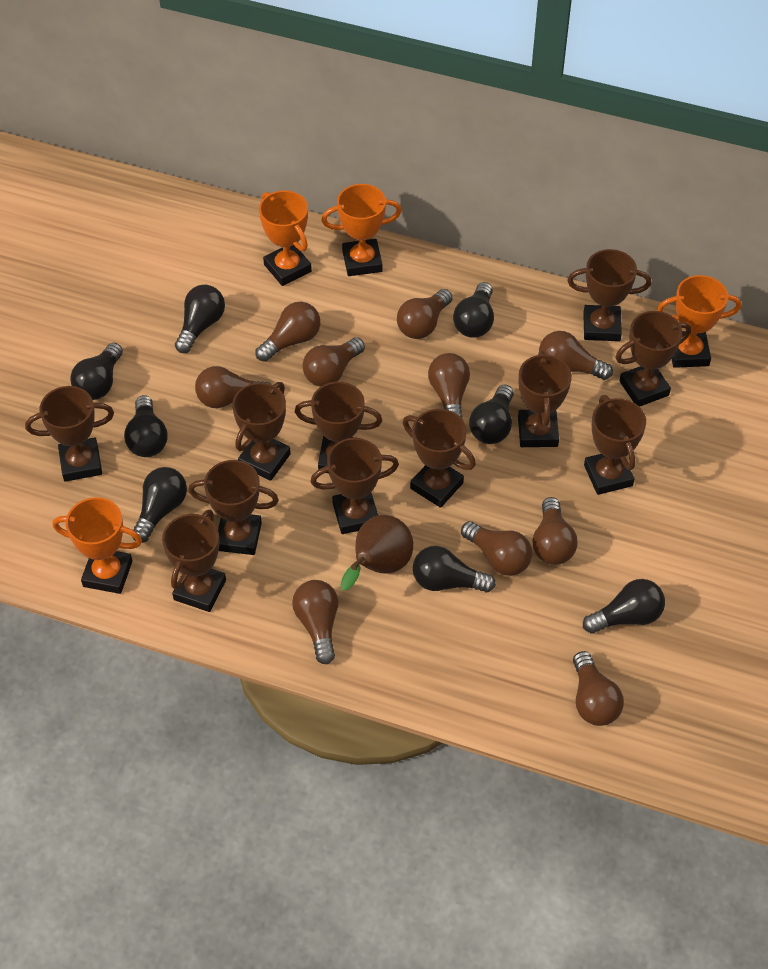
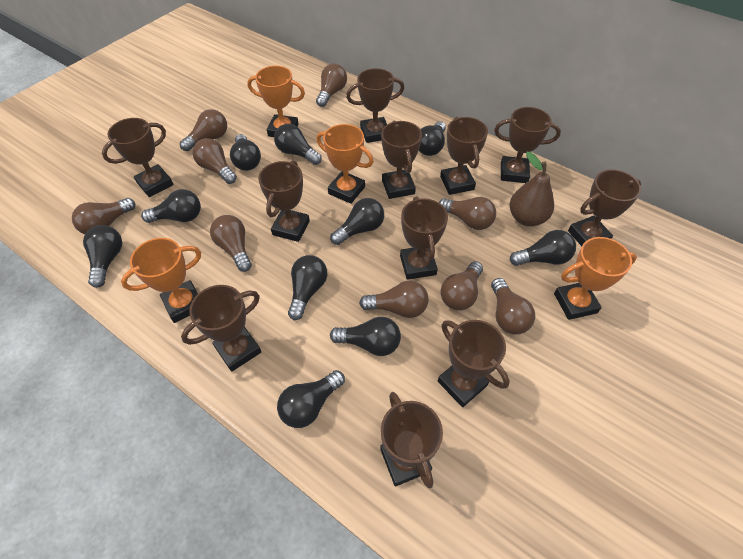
black light bulb: [70,343,123,400] [124,395,167,457] [133,467,187,543] [175,285,225,353] [413,546,496,592] [453,282,494,338] [469,384,514,444] [583,579,665,634] = 8 -> [83,225,122,288] [141,189,201,223] [230,134,261,171] [274,124,322,165] [277,370,345,428] [288,255,327,320] [330,198,384,245] [330,317,401,356] [419,121,446,156] [510,230,576,266] = 10
brown light bulb: [195,366,271,408] [255,302,320,362] [292,580,338,664] [303,337,365,387] [397,289,452,339] [428,353,470,418] [461,521,532,576] [532,497,578,565] [539,331,613,380] [573,651,624,726] = 10 -> [72,198,135,234] [180,109,227,151] [193,138,237,184] [210,215,252,272] [316,63,347,107] [359,281,428,318] [439,197,496,230] [440,261,483,310] [491,278,535,334] = 9

